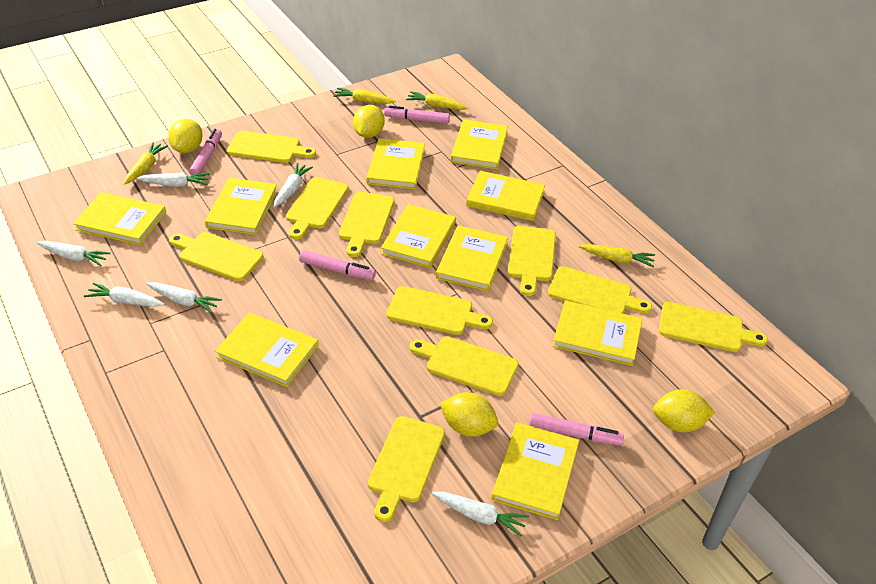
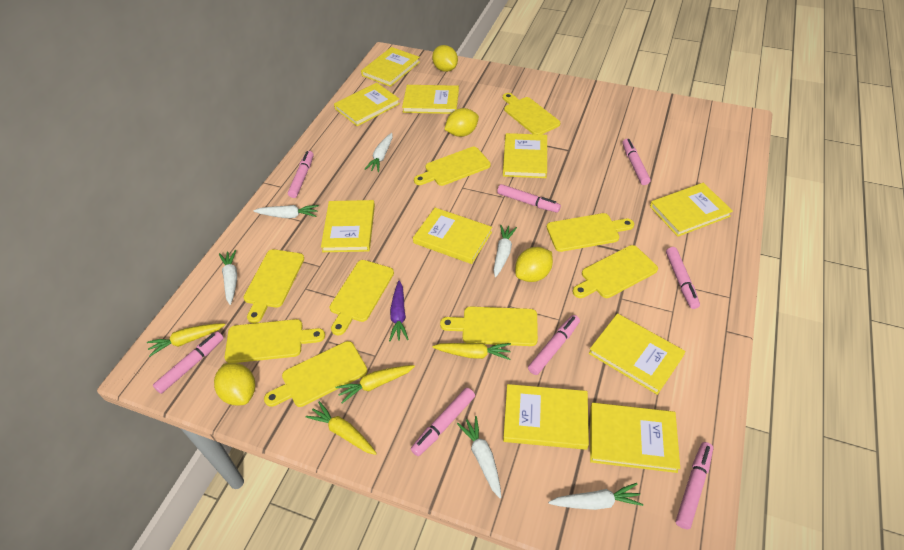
pink marker: [189,129,222,176] [299,250,376,280] [384,106,450,124] [530,413,624,446] = 4 -> [153,331,224,394] [288,151,314,198] [411,388,475,456] [497,184,561,213] [528,315,580,375] [622,139,651,185] [666,247,700,309] [676,442,713,529] = 8
purple carrot: none = 0 -> [389,280,409,341] = 1
yellow cutting board: [169,232,264,281] [227,131,316,163] [286,177,348,240] [339,192,394,257] [368,416,445,522] [387,286,493,335] [409,336,519,396] [508,226,556,296] [548,266,652,314] [659,302,768,352] = 10 -> [225,319,325,363] [243,249,304,323] [264,341,368,407] [330,260,394,336] [414,147,491,186] [440,306,538,346] [503,93,560,135] [547,213,634,252] [573,245,658,298] = 9

